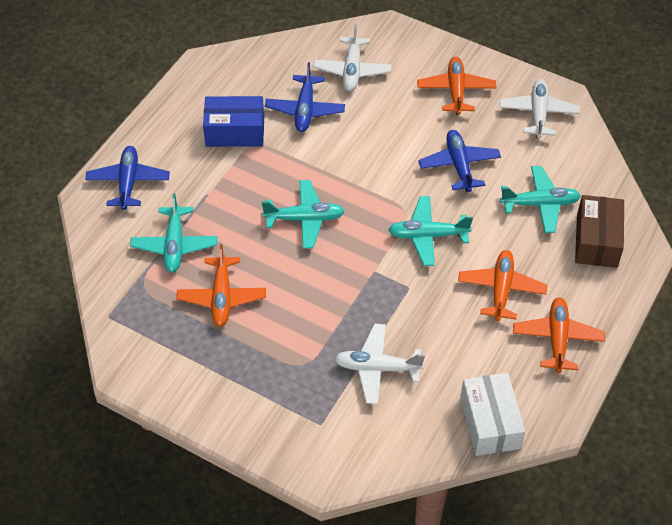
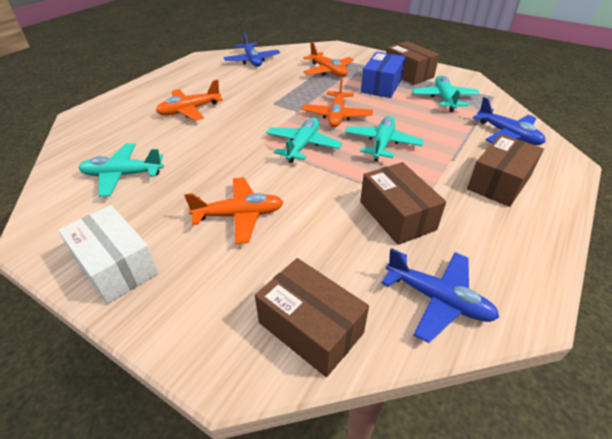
brown box: [575,195,624,268] = 1 -> [255,258,369,377] [360,162,446,245] [386,41,439,85] [467,134,544,207] = 4
white plane: [313,24,391,91] [334,323,425,405] [499,79,580,138] = 3 -> none = 0

